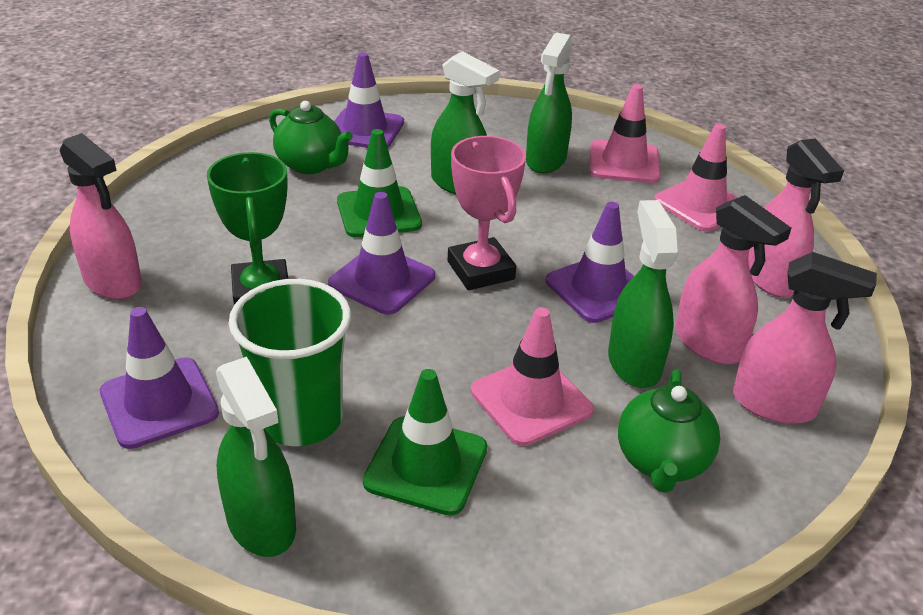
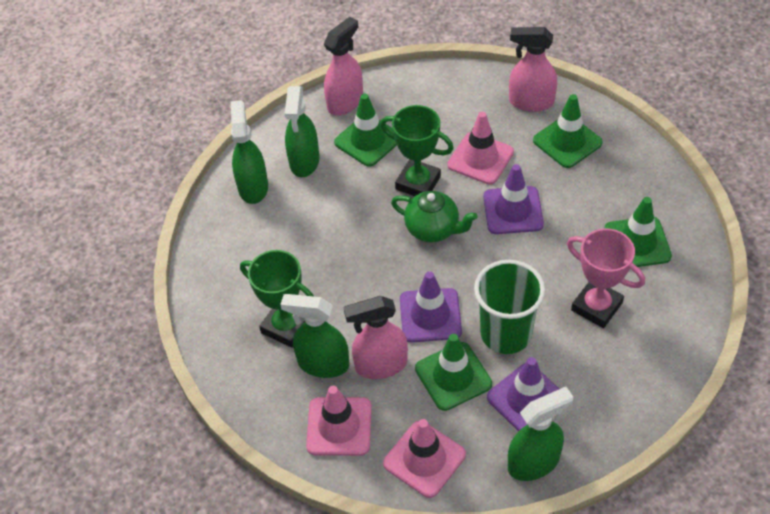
green teapot: [269,101,353,174] [618,369,720,493] = 2 -> [391,191,477,242] = 1
green traffic cone: [337,129,422,238] [363,369,487,516] = 2 -> [334,94,397,167] [415,334,492,411] [533,94,603,168] [604,197,672,267] = 4
green trophy: [207,152,288,304] = 1 -> [240,250,314,348] [380,105,454,196] = 2
pink spray bottle: [60,133,142,299] [675,195,791,365] [733,252,877,424] [748,138,844,298] = 4 -> [324,17,363,116] [344,296,408,379] [509,27,557,112] = 3
purple traffic cone: [100,307,219,449] [328,192,435,315] [334,52,404,148] [546,202,634,323] = 4 -> [400,271,462,342] [483,164,544,234] [487,357,559,432] = 3

